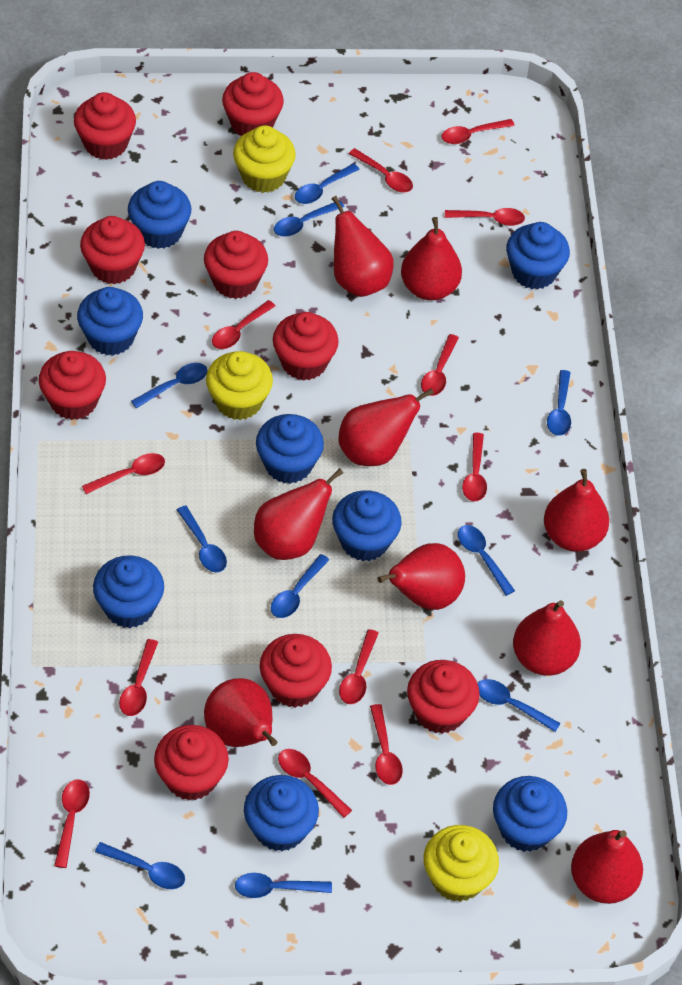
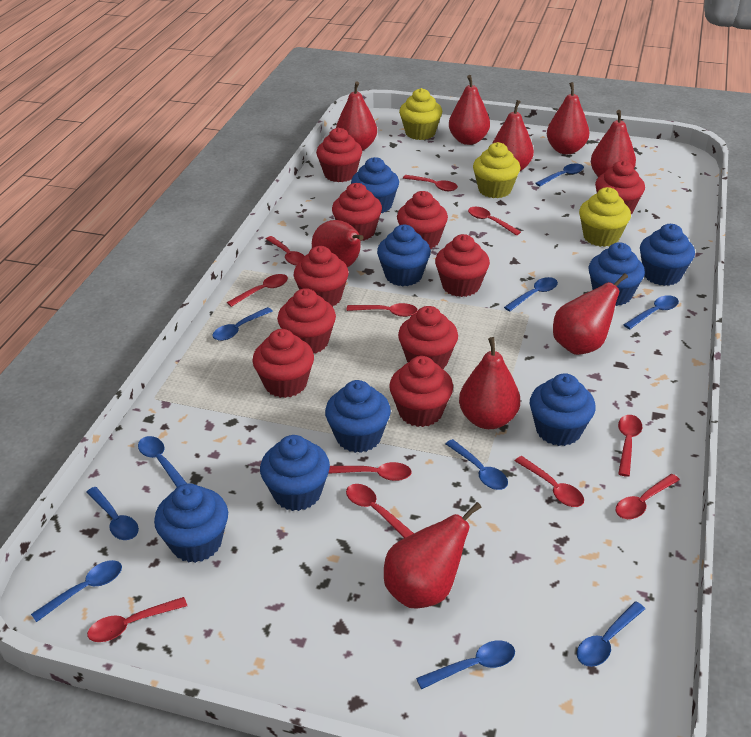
red cupcake: [39,351,106,420] [74,92,136,160] [80,216,145,284] [154,725,229,801] [204,231,268,299] [222,72,284,136] [260,634,332,708] [273,312,339,381] [407,660,480,734] = 9 -> [252,329,314,398] [277,288,336,353] [294,246,349,307] [316,128,362,182] [332,183,382,241] [389,356,453,427] [397,191,448,249] [398,306,458,369] [435,234,490,297] [595,161,645,214] = 10
red spoon: [54,779,90,868] [82,453,165,494] [119,639,158,716] [212,300,275,349] [278,749,352,818] [339,629,379,704] [349,148,413,192] [370,704,403,785] [421,334,459,396] [441,119,515,144] [445,208,525,226] [462,433,487,501] = 12 -> [87,597,187,642] [227,274,288,307] [266,236,304,265] [328,462,412,481] [346,303,418,317] [346,484,414,538] [403,175,458,191] [468,207,521,235] [515,456,584,507] [615,474,680,519] [618,415,642,477] = 11

